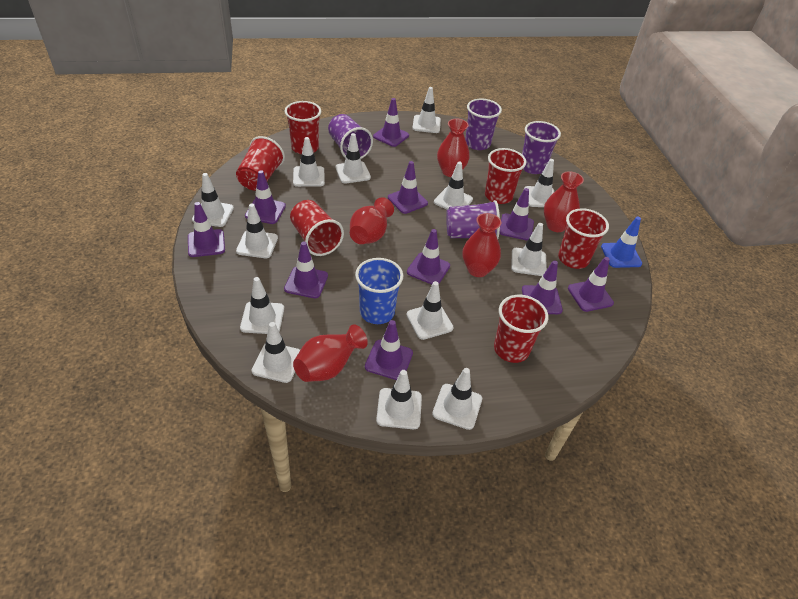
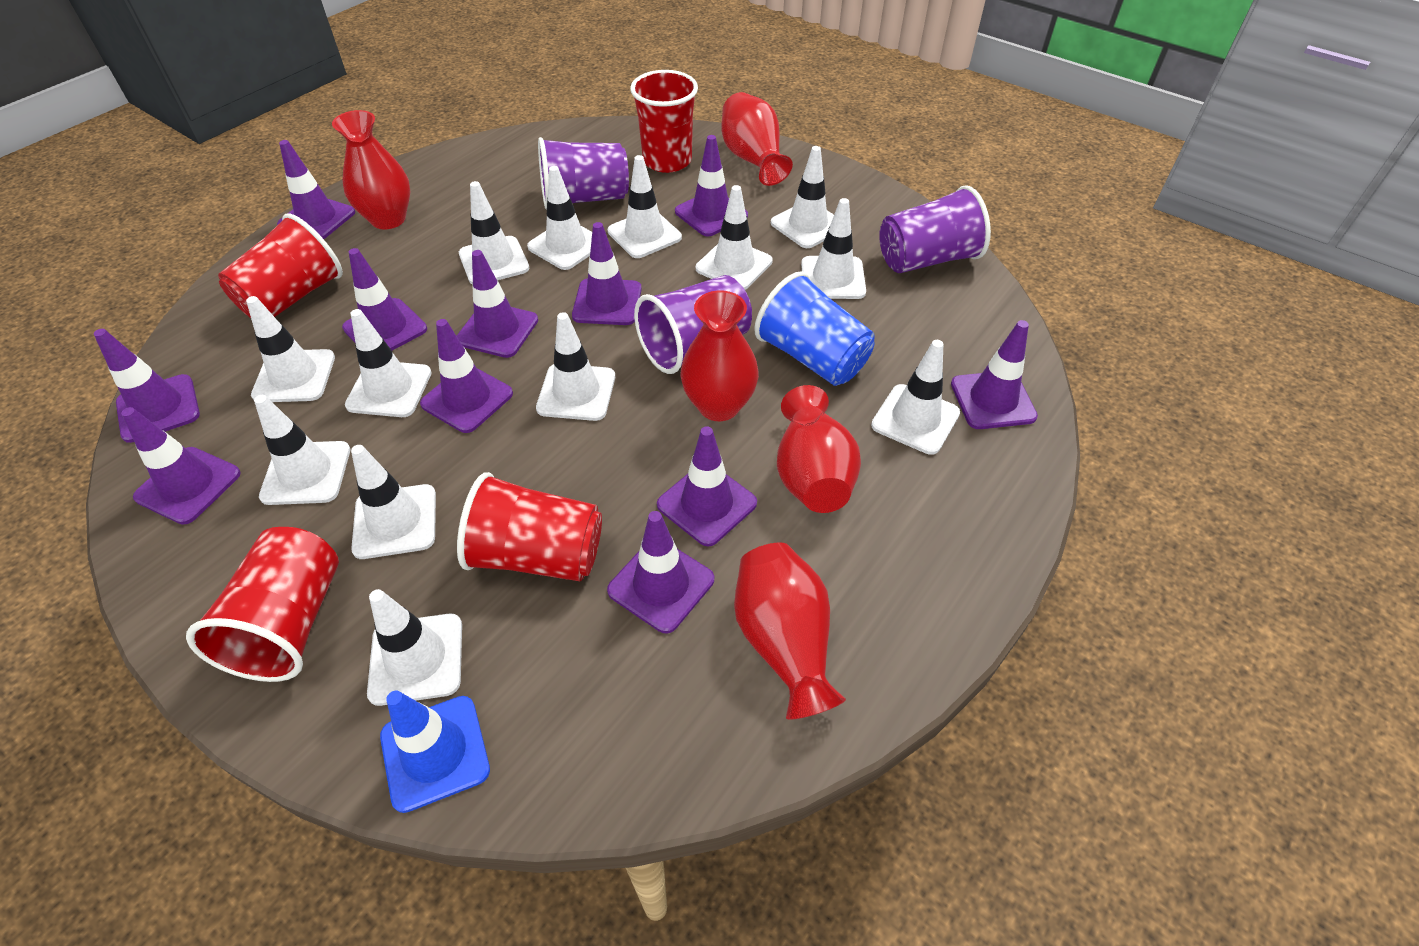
purple cup: [328,114,373,159] [446,200,500,239] [465,99,502,150] [522,121,561,174] = 4 -> [538,137,629,210] [634,275,752,374] [879,185,991,273] = 3
purple traffic cone: [188,202,225,257] [245,170,286,224] [284,241,328,298] [365,320,413,380] [373,98,409,147] [388,161,428,214] [407,229,450,285] [499,188,534,241] [522,261,563,314] [568,257,614,312] = 10 -> [94,329,200,443] [121,407,241,525] [277,140,355,239] [342,248,427,350] [420,319,513,433] [457,250,538,358] [572,222,642,325] [607,511,714,633] [657,426,757,546] [675,135,748,236] [951,320,1038,429] = 11
red cup: [236,136,285,191] [285,101,321,154] [290,200,344,256] [485,148,526,204] [494,295,548,363] [558,208,609,269] = 6 -> [186,527,339,682] [218,213,343,318] [457,472,602,582] [630,70,698,173] = 4

